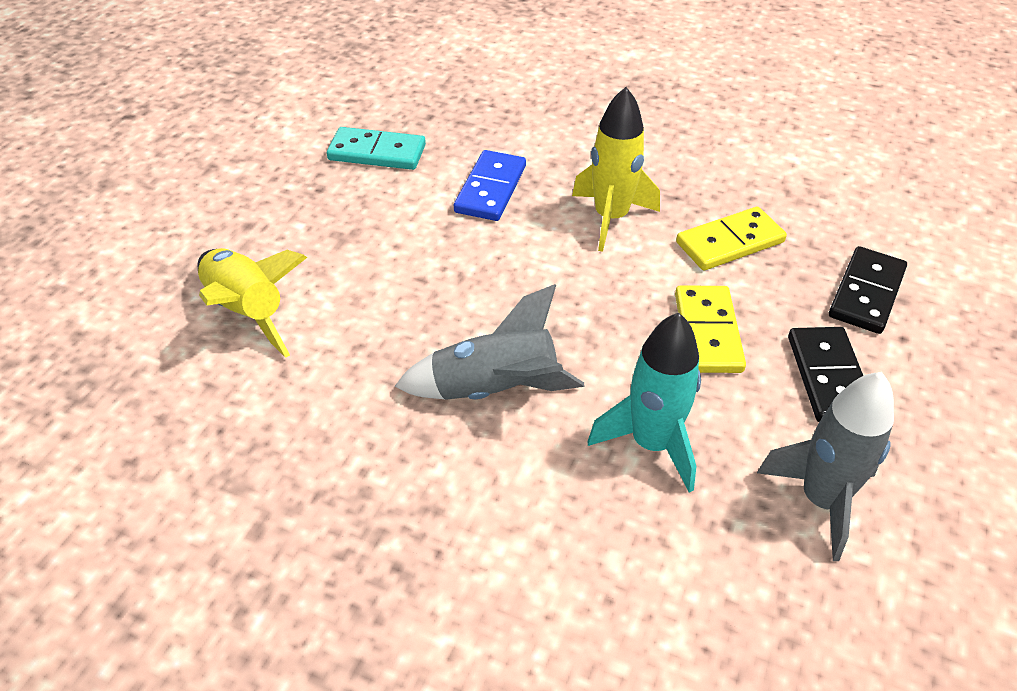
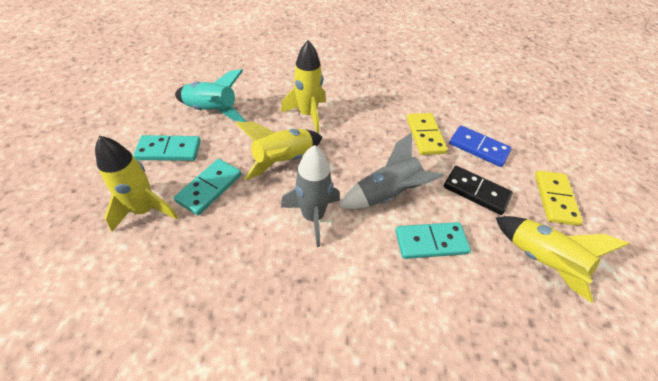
black domino: [788,327,863,422] [829,246,907,334] = 2 -> [444,166,513,215] = 1
turquoise domino: [327,127,426,170] = 1 -> [133,135,201,161] [174,159,241,215] [395,222,471,259] = 3
yellow rocket: [197,248,307,358] [572,87,660,252] = 2 -> [95,136,178,232] [236,122,322,181] [281,40,326,133] [496,216,630,303] = 4

